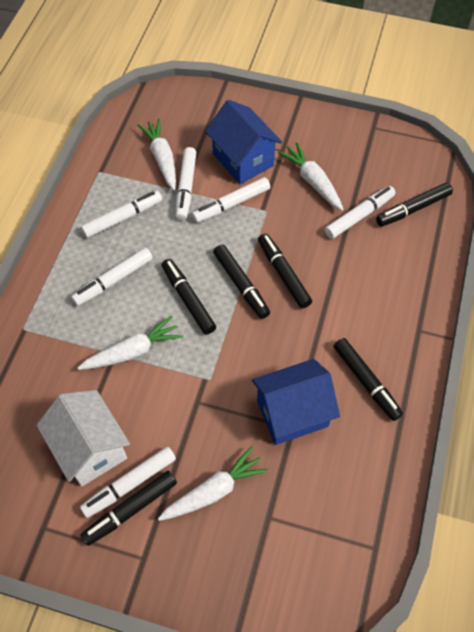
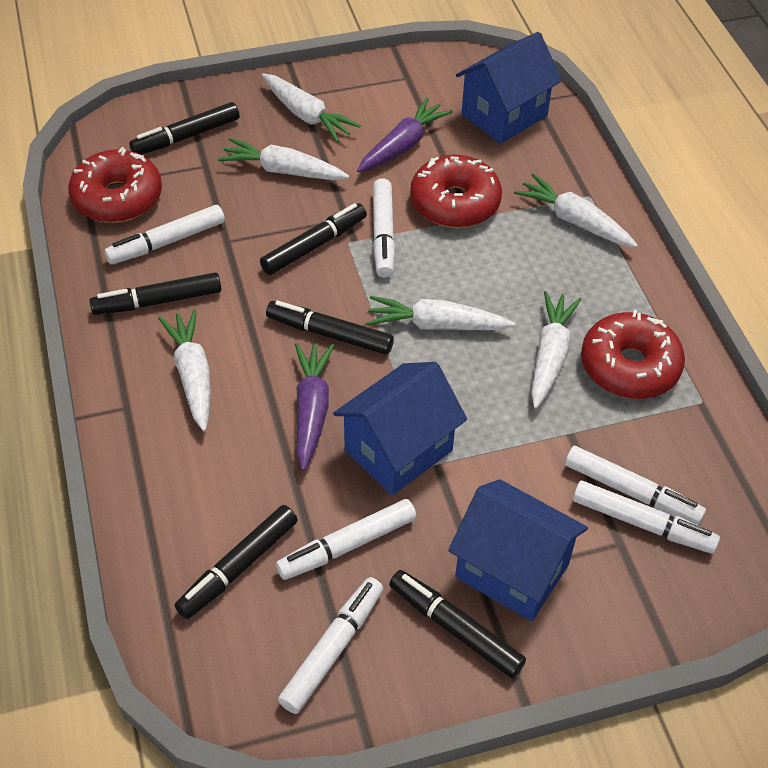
blue house: [205,100,282,184] [252,359,340,445] = 2 -> [333,362,467,496] [448,479,588,621] [456,32,562,144] = 3
purple carrot: none = 0 -> [295,343,334,471] [357,98,453,172] = 2
red donut: none = 0 -> [68,147,162,223] [410,155,502,228] [581,310,685,399] = 3
white carrot: [78,315,183,370] [137,118,176,190] [158,446,268,521] [278,142,344,211] = 4 -> [158,309,210,431] [218,138,349,180] [262,73,361,142] [366,296,515,330] [514,174,638,248] [531,291,582,408] = 6
white house: [36,390,130,487] = 1 -> none = 0

